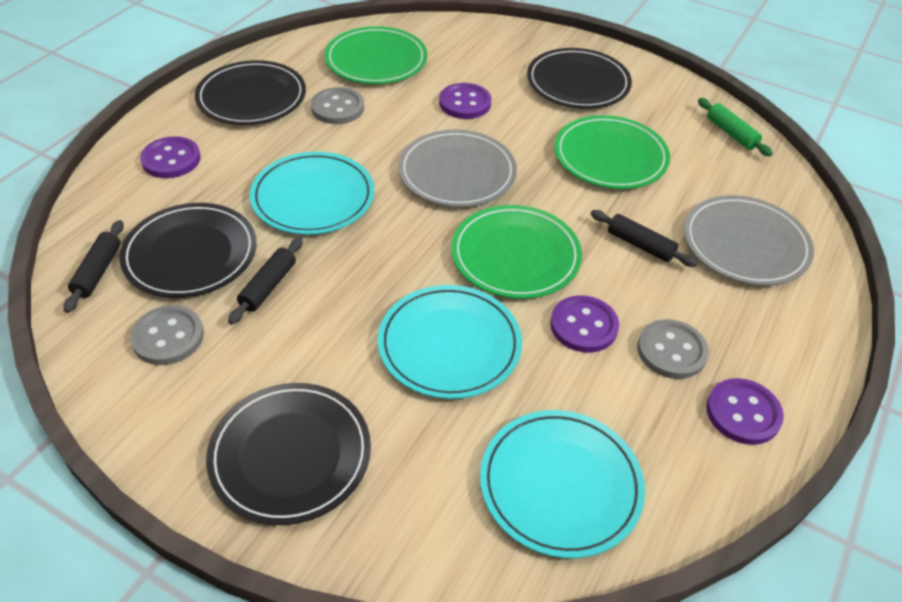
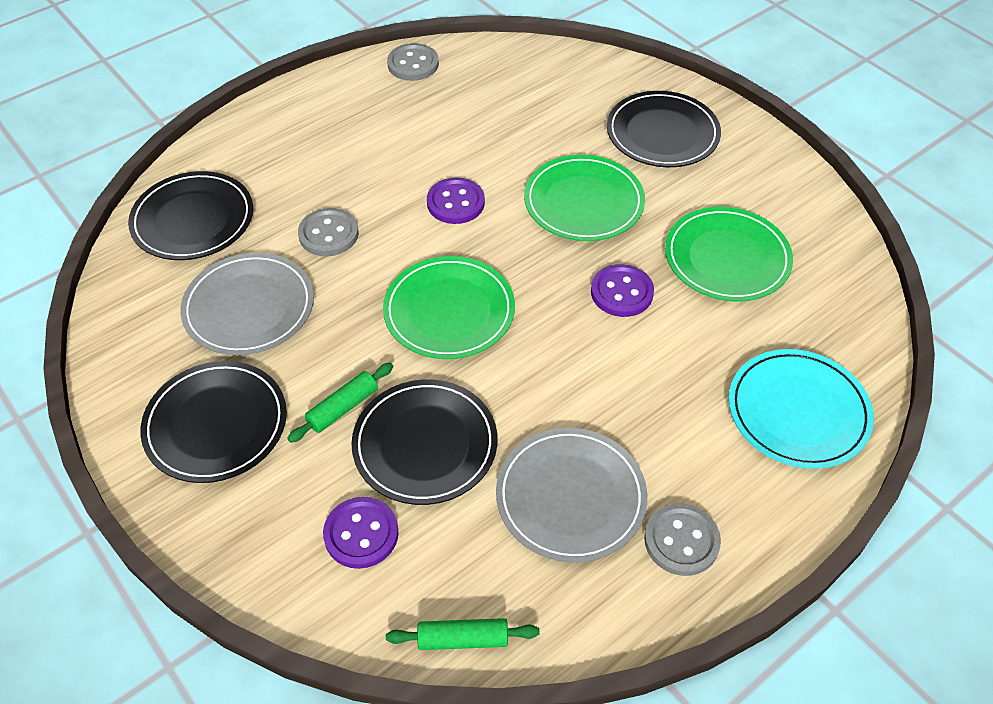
black rolling pin: [64,220,124,313] [228,237,303,324] [591,210,698,267] = 3 -> none = 0
green rolling pin: [698,98,773,157] = 1 -> [287,363,393,443] [386,618,540,650] = 2
purple button: [140,136,201,178] [439,83,491,119] [550,295,619,353] [706,378,784,445] = 4 -> [323,497,399,569] [427,177,485,224] [591,264,654,317] = 3
turquoise plate: [250,152,374,235] [378,285,522,399] [480,410,645,558] = 3 -> [729,349,874,469] = 1

